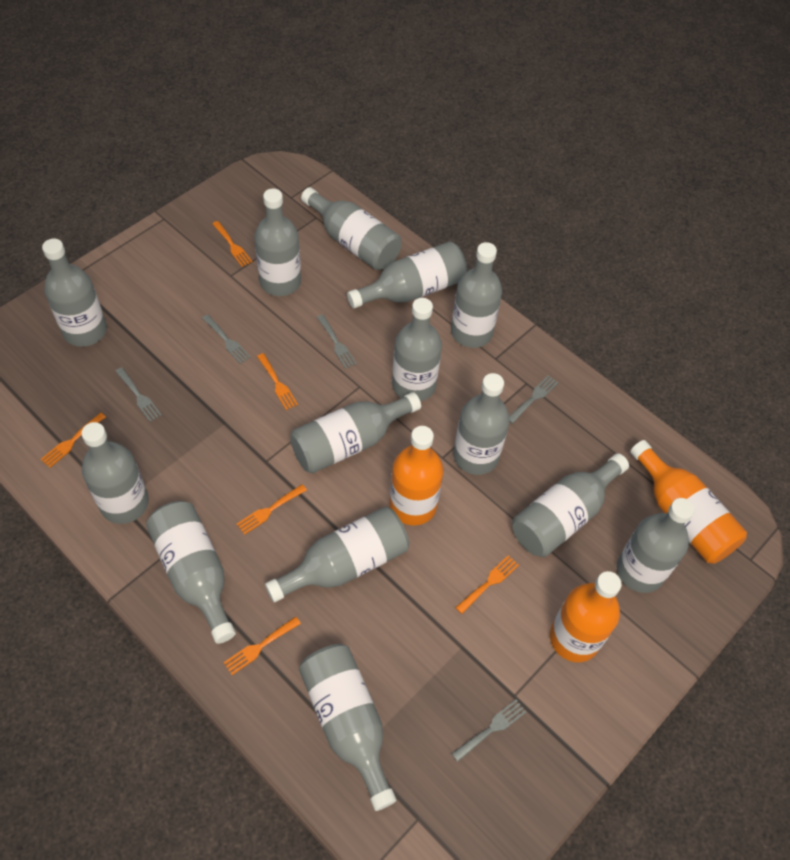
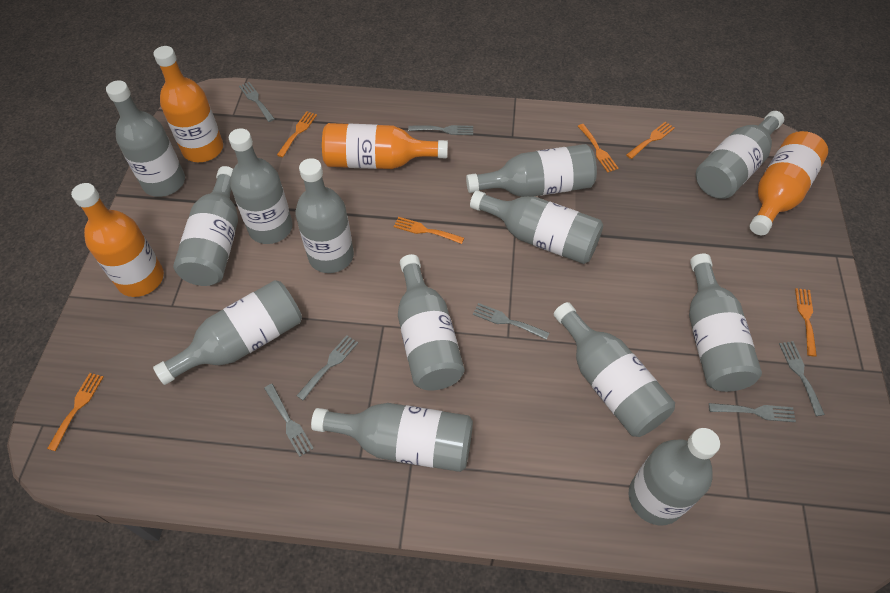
grey bottle: [42,239,107,347] [81,422,149,524] [146,501,236,644] [254,188,301,296] [265,507,409,603] [290,392,421,474] [299,644,397,811] [301,187,401,270] [347,242,467,309] [392,298,442,402] [451,242,502,348] [453,373,510,475] [513,453,629,557] [617,498,695,593] = 14 -> [106,80,185,197] [153,280,302,385] [173,166,238,286] [229,128,293,244] [295,158,354,273] [311,403,473,472] [398,254,465,390] [466,144,597,197] [470,190,603,264] [554,302,675,437] [629,428,720,526] [689,253,762,392] [696,111,784,199] = 13
grey fork: [115,367,162,422] [202,314,251,364] [317,315,357,369] [452,699,526,762] [509,375,559,424] = 5 -> [239,82,275,122] [264,384,314,457] [296,335,358,401] [408,125,473,135] [473,303,549,340] [709,403,796,422] [779,341,825,416] = 7
orange bottle: [389,426,443,525] [550,571,622,662] [630,440,747,564] = 3 -> [71,183,164,297] [154,46,223,162] [322,123,448,169] [750,131,828,235] = 4

